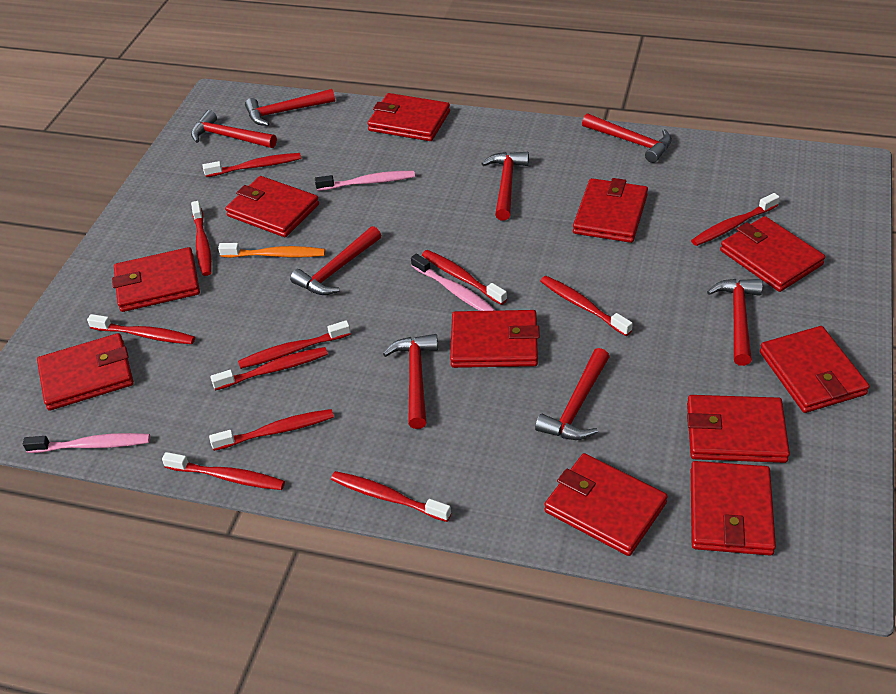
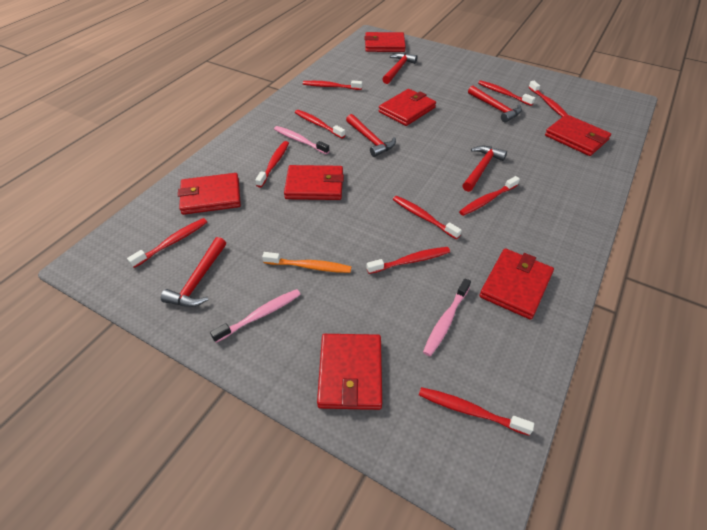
red hammer: [191,110,277,148] [245,89,335,126] [290,226,381,295] [383,334,438,429] [481,152,529,221] [535,348,610,440] [582,113,672,163] [707,279,763,366] = 8 -> [161,237,226,307] [346,114,396,157] [382,53,418,84] [462,146,507,192] [468,86,522,123] = 5
red toothbrush: [87,314,195,344] [162,452,285,490] [191,201,212,276] [203,153,301,177] [209,409,334,451] [210,347,328,391] [238,320,351,369] [331,471,451,522] [422,250,507,305] [540,276,633,336] [691,193,780,246] = 11 -> [127,218,207,268] [255,141,289,188] [295,110,345,138] [303,80,363,90] [367,247,450,274] [393,196,462,239] [419,387,534,436] [459,176,520,216] [478,80,535,106] [529,81,567,117] = 10
red wallet: [37,333,134,411] [112,247,200,312] [225,176,319,237] [367,93,450,141] [450,310,540,368] [544,453,668,556] [573,178,648,243] [687,395,790,463] [691,461,776,556] [720,216,825,292] [760,326,870,413] = 11 -> [178,173,241,215] [284,165,344,200] [317,334,382,410] [364,32,406,52] [379,89,436,126] [479,249,554,320] [545,114,611,156] = 7

